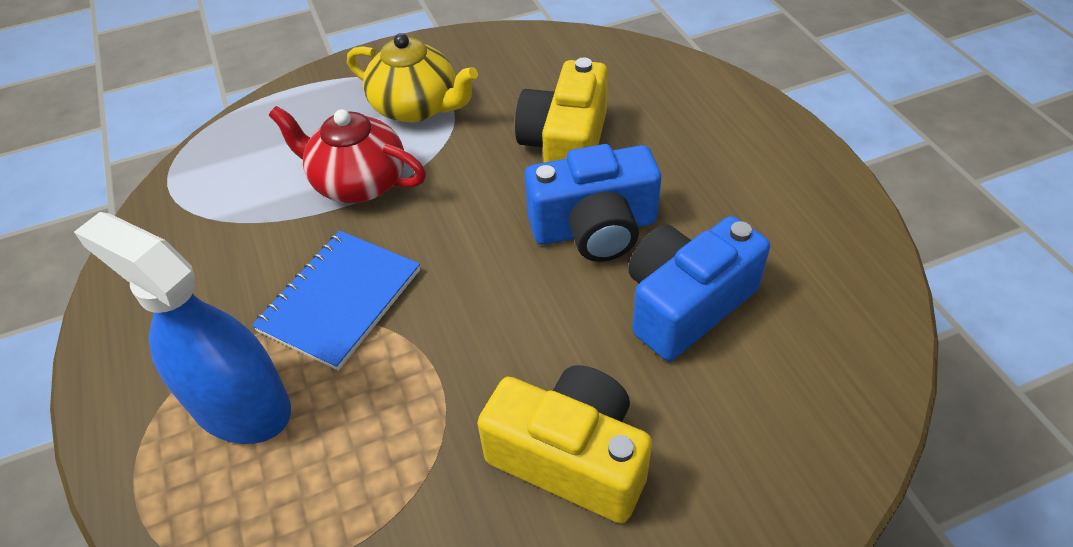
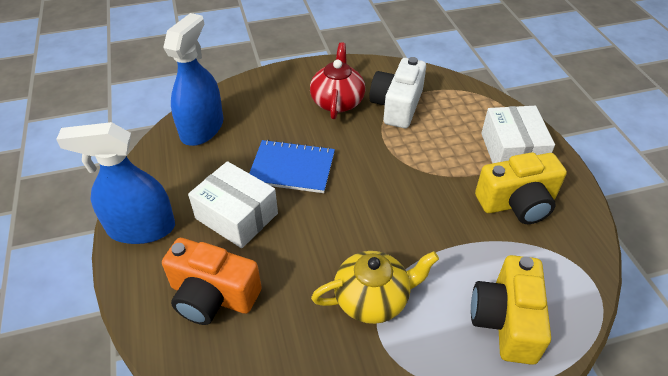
blue camera: [525,144,661,262] [628,216,770,361] = 2 -> none = 0
blue spray bottle: [74,212,291,444] = 1 -> [56,122,175,244] [163,13,224,146] = 2
orange camera: none = 0 -> [162,238,262,325] = 1
white box: none = 0 -> [188,161,278,248] [481,106,555,163] = 2
white camera: none = 0 -> [369,57,426,128] = 1

